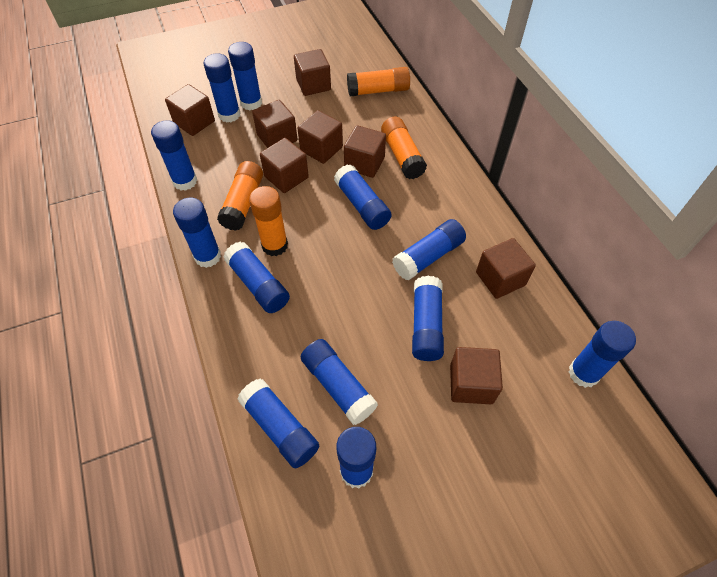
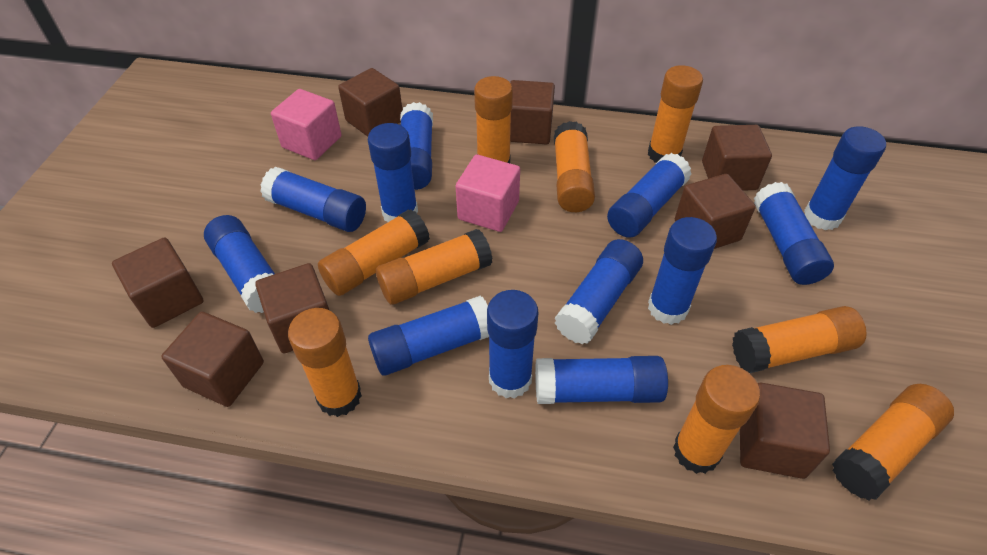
orange glue stick: [217,161,263,231] [249,186,288,256] [347,67,410,96] [381,117,427,179] = 4 -> [288,308,362,417] [318,209,430,296] [376,229,493,305] [474,76,513,163] [554,121,595,212] [648,65,703,163] [673,365,760,474] [732,306,867,373] [832,384,954,500] = 9
pink cube: none = 0 -> [271,89,342,160] [456,154,520,232] = 2

